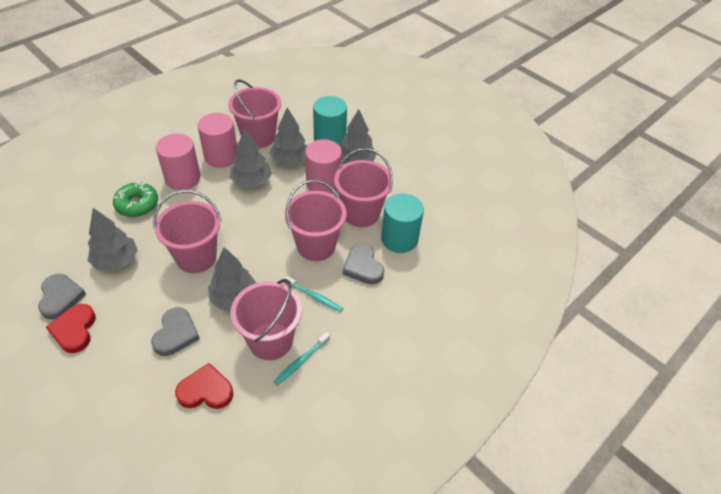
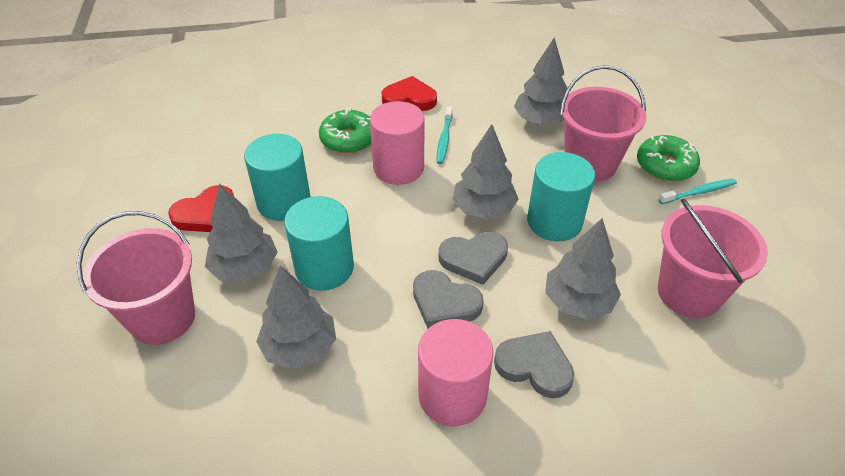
green donut: [113,181,158,217] = 1 -> [319,108,371,153] [637,135,700,181] = 2
pink bucket: [153,190,221,273] [228,79,281,148] [230,279,302,360] [284,180,346,261] [334,148,393,227] = 5 -> [76,211,195,345] [560,65,646,182] [658,198,768,318] = 3
pink cylinder: [156,133,201,190] [198,113,238,168] [305,139,342,194] = 3 -> [370,101,424,185] [418,319,493,426] = 2
turquoise cylinder: [313,96,347,146] [381,194,424,253] = 2 -> [244,134,310,221] [284,196,354,291] [527,152,595,241] = 3

